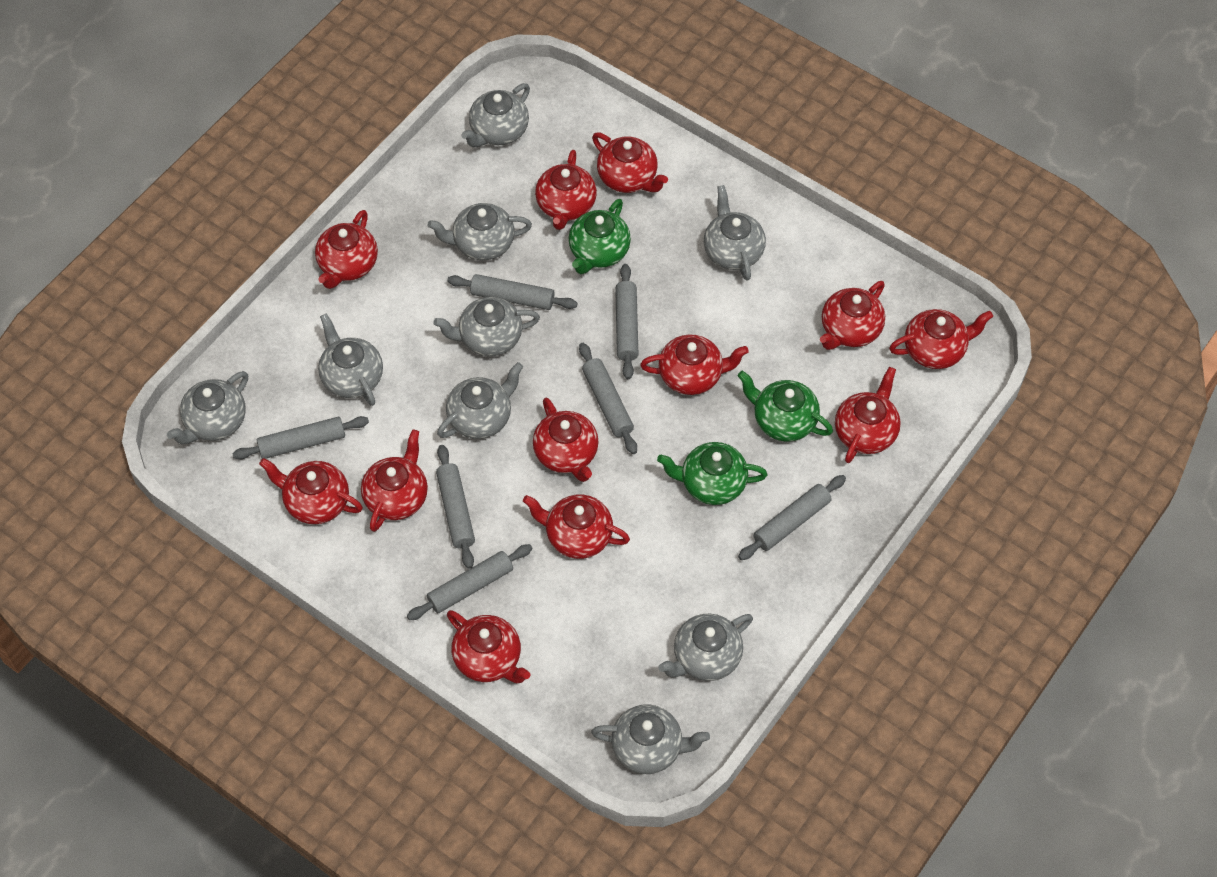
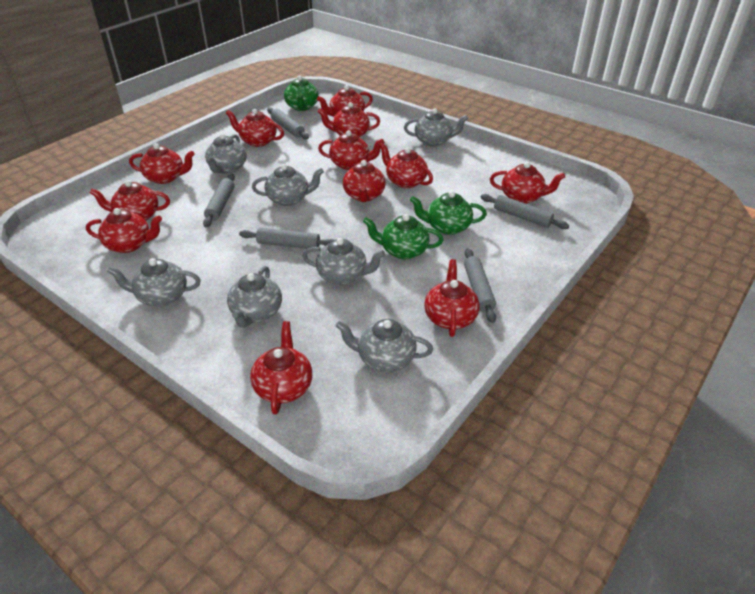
grey rolling pin: [232,416,369,459] [407,544,532,620] [436,445,475,569] [447,274,578,310] [579,343,637,454] [615,264,638,379] [738,475,846,560] = 7 -> [203,174,235,227] [239,228,333,249] [267,108,309,140] [464,248,496,323] [480,194,569,229] = 5
grey teapot: [167,371,248,444] [318,313,383,406] [428,203,532,260] [433,297,540,356] [437,362,523,439] [462,83,530,147] [591,705,710,774] [658,614,753,681] [704,185,766,281] = 9 -> [107,258,201,306] [205,134,247,174] [227,266,282,328] [252,164,324,206] [303,238,385,285] [336,319,433,372] [404,108,468,146] = 7

